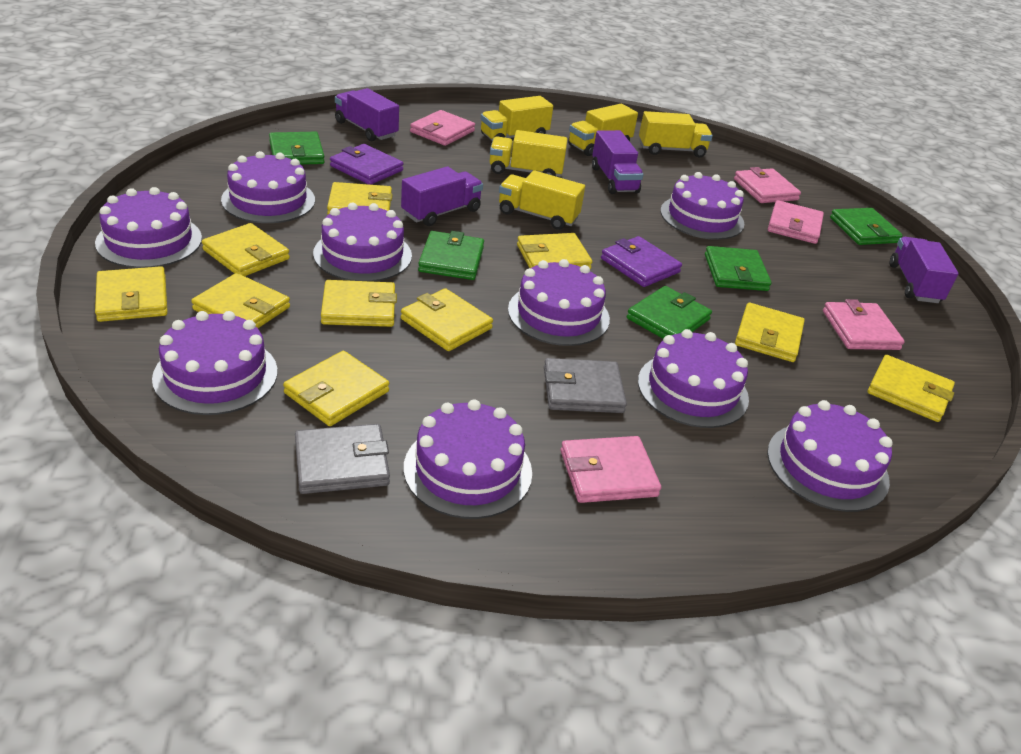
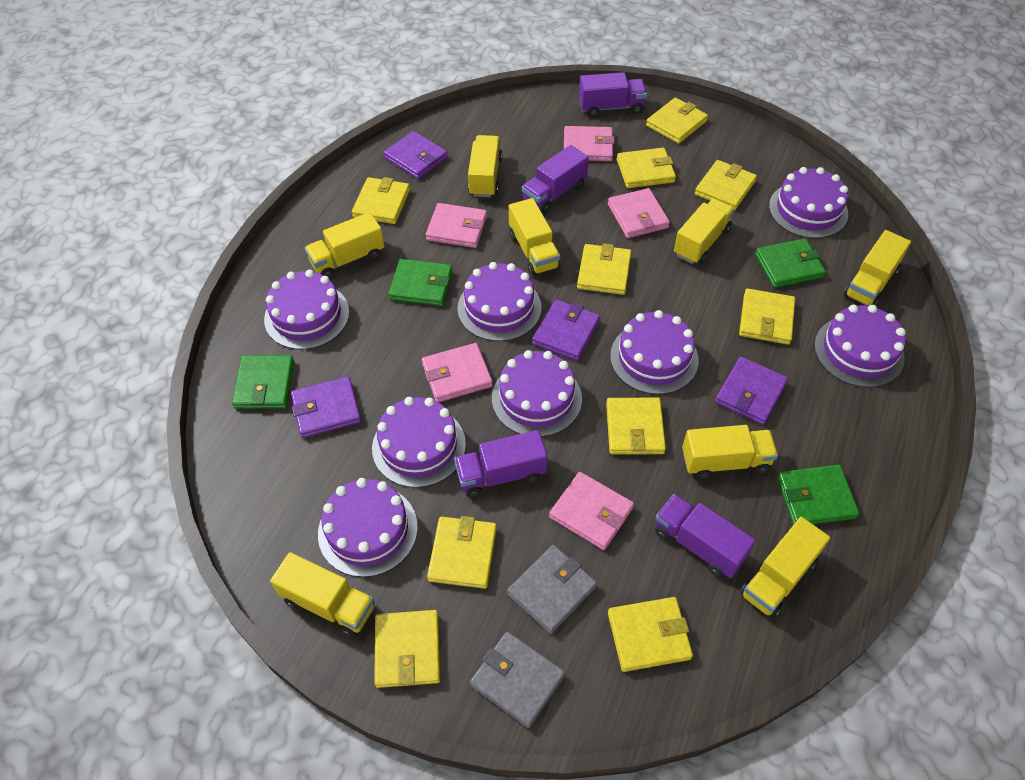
green wallet: [269,132,325,165] [418,231,484,280] [627,286,712,339] [705,246,772,291] [830,208,903,245] = 5 -> [232,355,294,409] [388,259,452,306] [755,239,826,288] [777,465,859,525] = 4
purple cake: [95,187,202,268] [152,311,278,415] [221,151,315,223] [313,202,412,282] [404,399,532,519] [508,259,610,346] [638,329,749,428] [660,172,744,240] [767,400,893,512] = 9 -> [264,270,349,350] [318,478,418,577] [372,397,466,488] [457,262,542,341] [492,350,582,437] [610,310,699,395] [769,167,848,238] [814,305,906,388] = 8
purple wallet: [330,144,404,185] [601,236,682,287] = 2 -> [291,376,361,438] [384,131,448,179] [532,299,600,361] [715,357,788,425] = 4
yellow truck: [480,96,553,140] [490,130,567,177] [499,170,585,230] [568,104,638,156] [639,111,713,157] = 5 -> [270,552,375,637] [305,212,385,278] [468,135,503,197] [509,198,560,276] [674,199,735,264] [682,425,778,479] [740,517,830,618] [844,230,911,306] = 8

